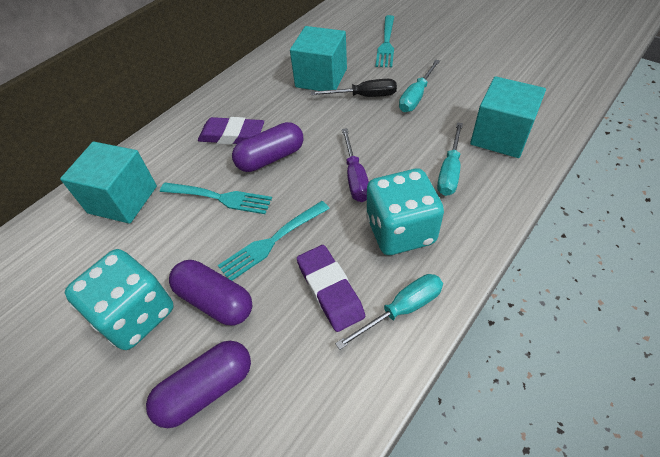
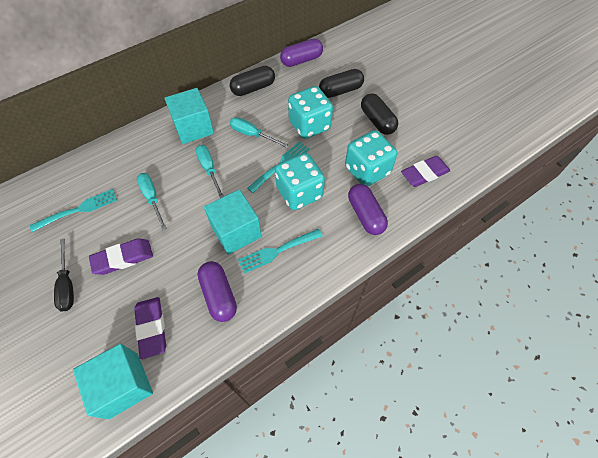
black capsule: none = 0 -> [230,66,275,96] [319,69,364,98] [361,93,398,135] = 3
purple eraser: [198,117,264,145] [297,245,365,332] = 2 -> [89,238,153,275] [134,297,166,359] [401,156,450,187] = 3
purple screwdriver: [342,128,369,202] = 1 -> none = 0
turquoise dice: [65,249,174,350] [366,169,444,255] = 2 -> [275,153,325,210] [288,86,333,139] [345,130,397,186] = 3

